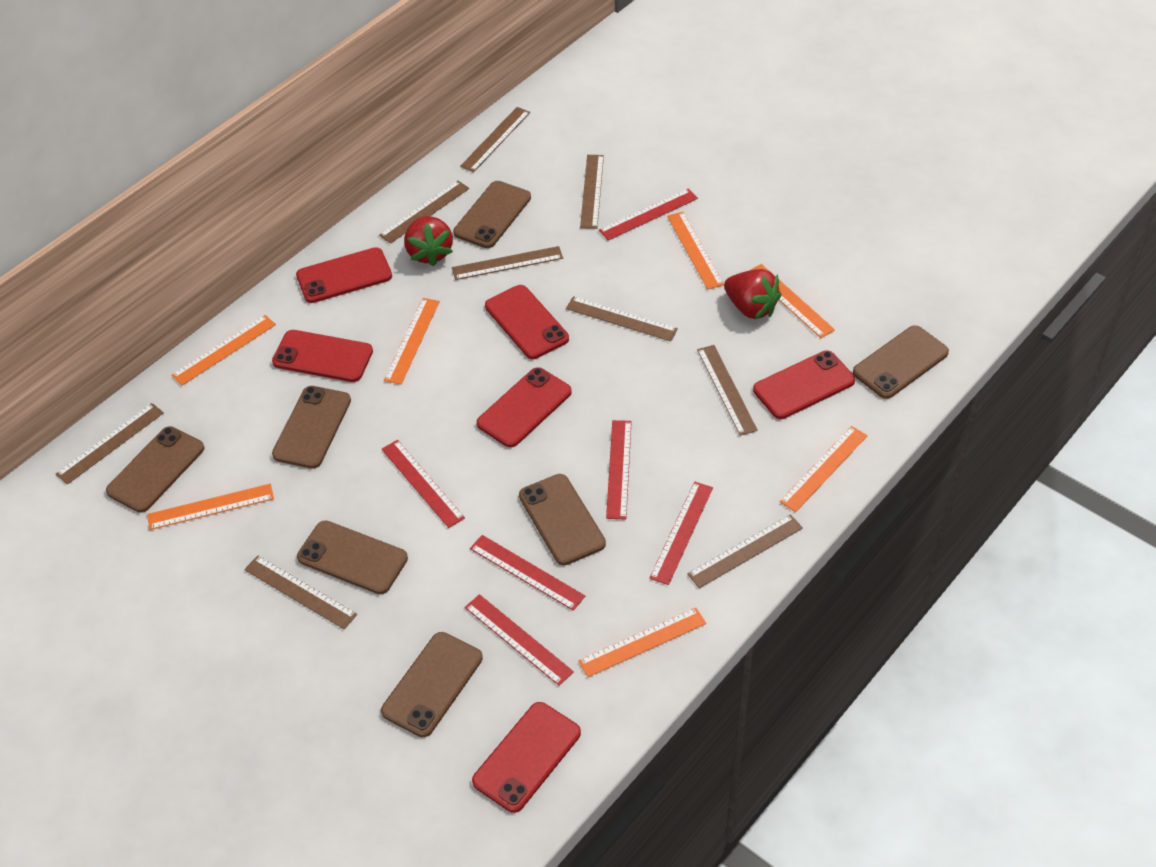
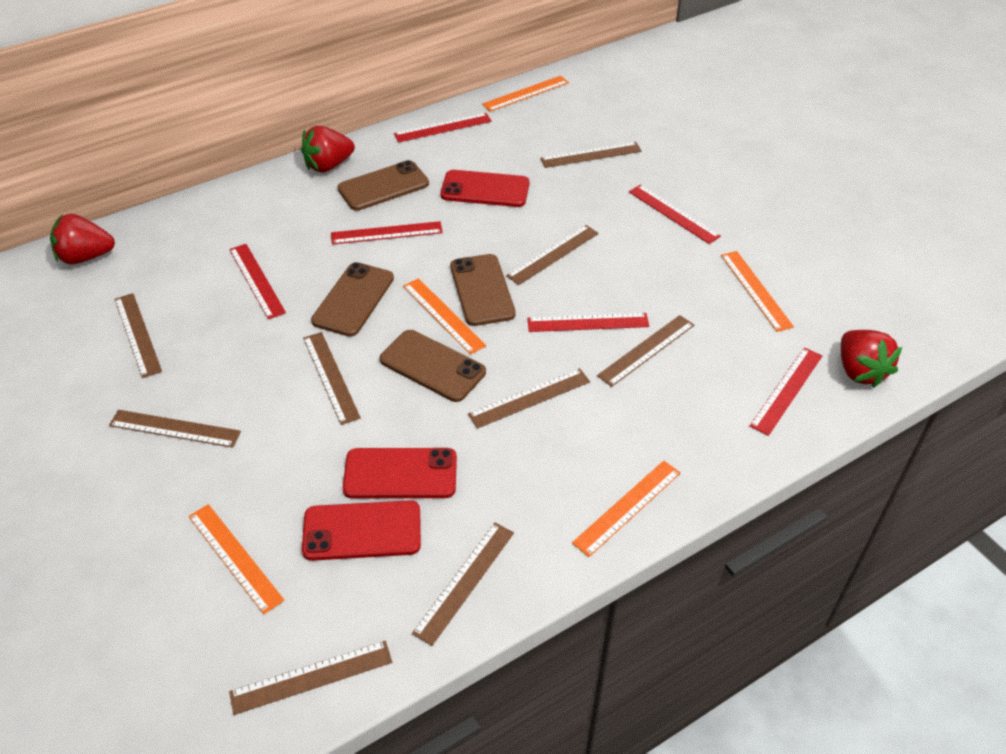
brown phone: [106,426,204,513] [272,386,351,469] [297,520,408,594] [381,632,483,737] [453,181,531,248] [519,474,606,565] [853,325,949,399] = 7 -> [311,262,394,337] [337,160,429,211] [380,330,486,402] [450,254,516,326] = 4
orange ruler: [147,484,274,530] [171,315,276,385] [384,298,440,384] [578,608,706,677] [667,212,724,289] [749,264,835,338] [780,426,868,512] = 7 -> [189,504,284,614] [403,278,486,355] [482,76,569,112] [572,460,681,557] [721,251,794,332] = 5
red phone: [272,330,373,382] [296,247,392,303] [472,702,581,813] [477,367,572,448] [485,285,569,359] [753,350,855,419] = 6 -> [302,500,421,561] [343,448,457,498] [440,170,529,207] = 3
red strawberry: [404,216,453,267] [724,269,782,319] = 2 -> [50,214,115,264] [301,126,355,173] [841,330,902,388] = 3

